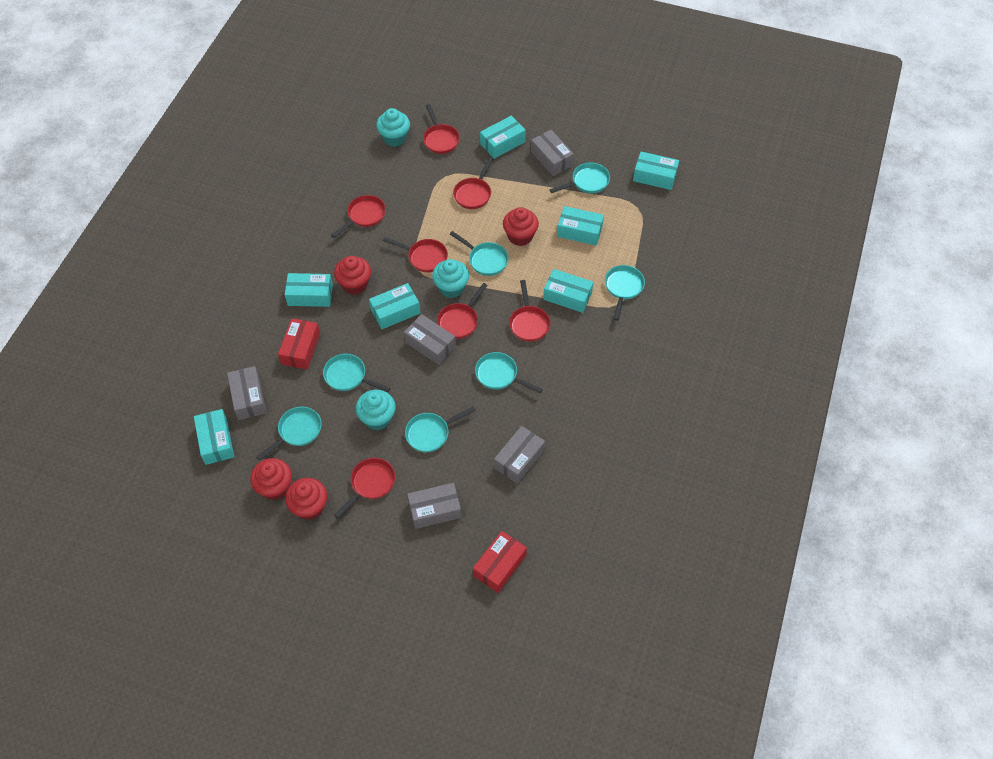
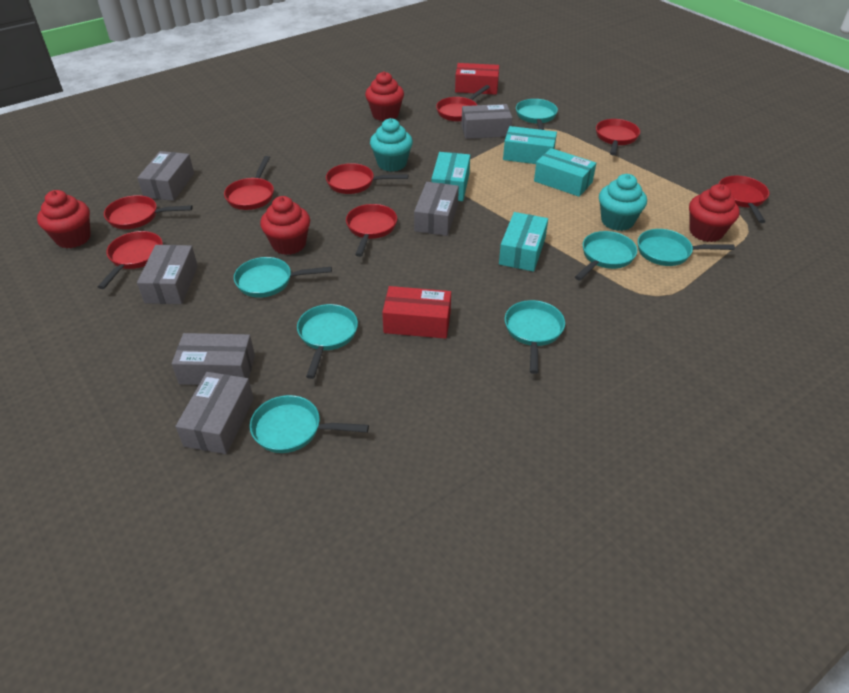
grey box: [227,366,266,420] [404,314,456,365] [407,483,462,529] [494,426,545,484] [531,130,574,176] = 5 -> [137,151,194,201] [137,245,198,304] [172,333,255,385] [175,372,254,454] [414,182,459,236] [461,104,512,139] = 6
red pan: [331,195,386,238] [334,458,395,519] [383,237,448,272] [423,104,460,154] [437,283,488,339] [453,157,493,209] [509,280,550,342] = 7 -> [98,231,163,289] [104,195,193,229] [224,156,274,210] [326,163,408,194] [346,204,397,257] [436,85,490,122] [596,119,640,155] [718,176,769,223] = 8
turquoise box: [194,409,234,465] [285,273,333,307] [369,283,420,329] [480,115,526,159] [543,269,593,313] [557,206,604,246] [633,151,679,190] = 7 -> [431,152,470,201] [499,212,548,272] [503,126,557,164] [534,148,596,197] = 4
turquoise cupcake: [356,390,396,430] [376,108,410,147] [432,259,469,298] = 3 -> [370,118,413,172] [599,174,647,231] = 2

